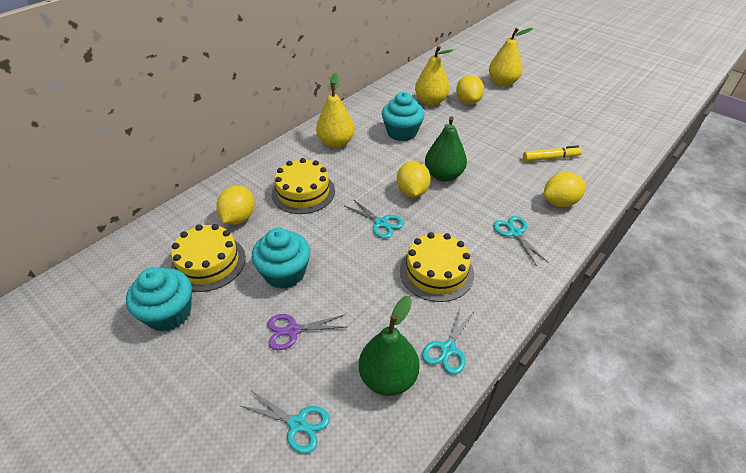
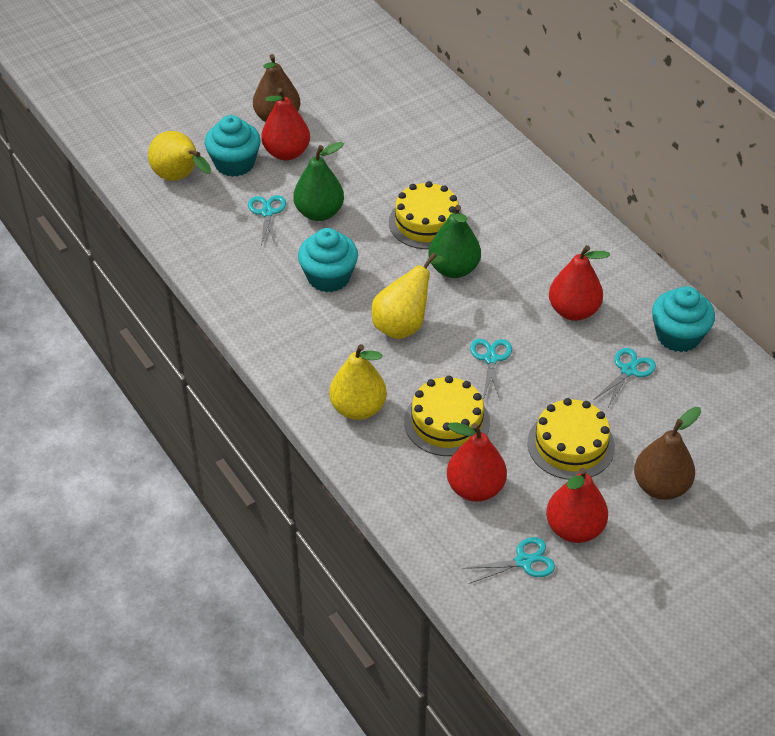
brown pear: none = 0 -> [253,54,300,122] [634,407,701,500] = 2
purple scissors: [267,314,346,350] = 1 -> none = 0
red pear: none = 0 -> [261,88,310,160] [447,423,507,502] [546,468,608,543] [549,245,610,321] = 4
yellow lemon: [216,186,255,224] [397,161,431,197] [456,75,484,104] [544,172,585,207] = 4 -> none = 0
yellow marker: [523,145,582,162] = 1 -> none = 0

